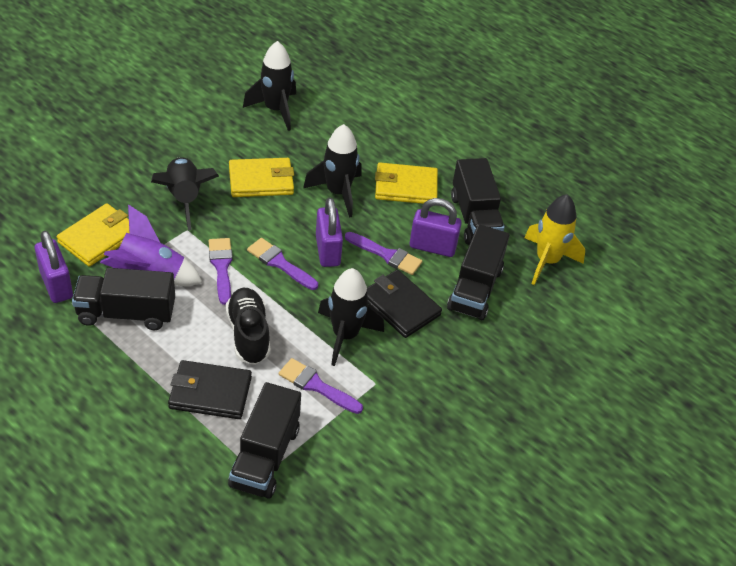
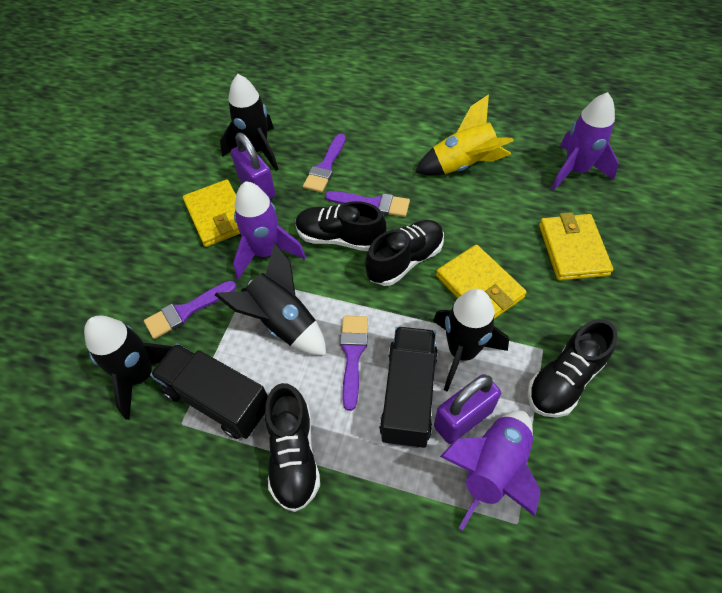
black shoe: [226,288,271,365] = 1 -> [265,383,320,512] [296,201,386,251] [365,220,444,286] [528,319,617,417] = 4
black truck: [72,268,175,330] [228,382,301,499] [447,224,510,320] [451,158,505,245] = 4 -> [150,343,268,439] [379,327,438,448] = 2
black wallet: [168,360,252,419] [367,270,442,338] = 2 -> none = 0
purple padlock: [35,231,73,303] [316,198,343,267] [410,198,462,257] = 3 -> [231,133,276,199] [434,374,501,444] = 2
purple rocket: [100,204,203,286] = 1 -> [233,181,306,279] [440,410,541,530] [551,92,619,191] = 3

